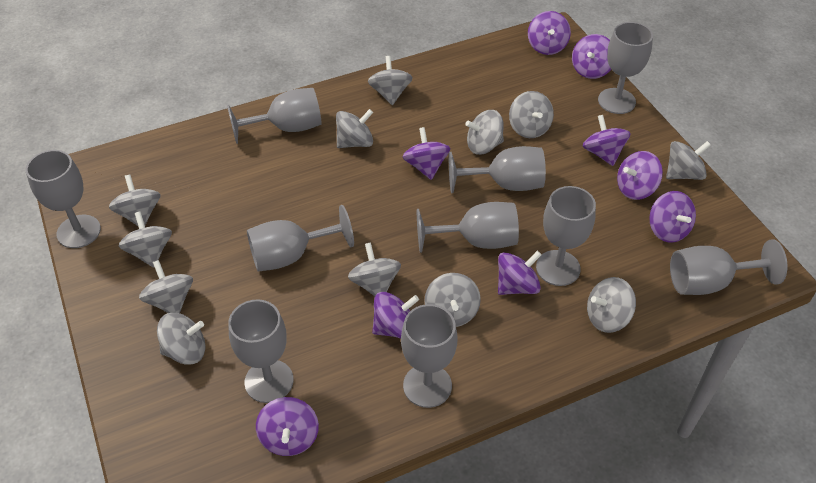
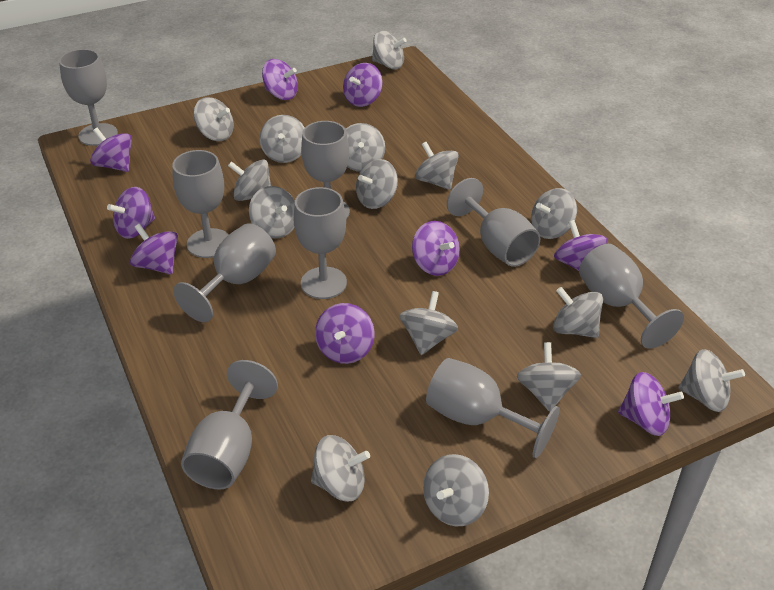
grey goblet: [26,150,101,248] [227,88,322,144] [228,299,294,403] [247,205,354,272] [401,304,457,408] [417,202,519,253] [449,146,546,193] [536,186,596,286] [598,22,653,114] [670,240,787,295] = 10 -> [59,49,118,146] [172,150,229,258] [173,223,276,322] [181,360,278,490] [294,187,347,299] [301,121,350,219] [426,358,560,458] [447,178,540,267] [579,244,684,349] = 9
grey spinning top: [109,175,161,226] [119,211,172,267] [139,260,193,313] [157,313,206,365] [336,109,373,148] [348,242,401,296] [368,56,413,105] [424,273,481,327] [465,110,504,155] [509,91,554,138] [587,277,636,333] [666,141,711,180] = 12 -> [193,97,234,141] [228,159,271,201] [249,186,295,239] [260,115,305,163] [311,435,370,501] [346,123,385,172] [356,159,398,209] [372,30,407,69] [399,291,458,355] [415,142,459,190] [423,454,489,526] [517,342,581,412] [531,188,577,239] [553,287,603,338] [678,349,745,412] = 15

